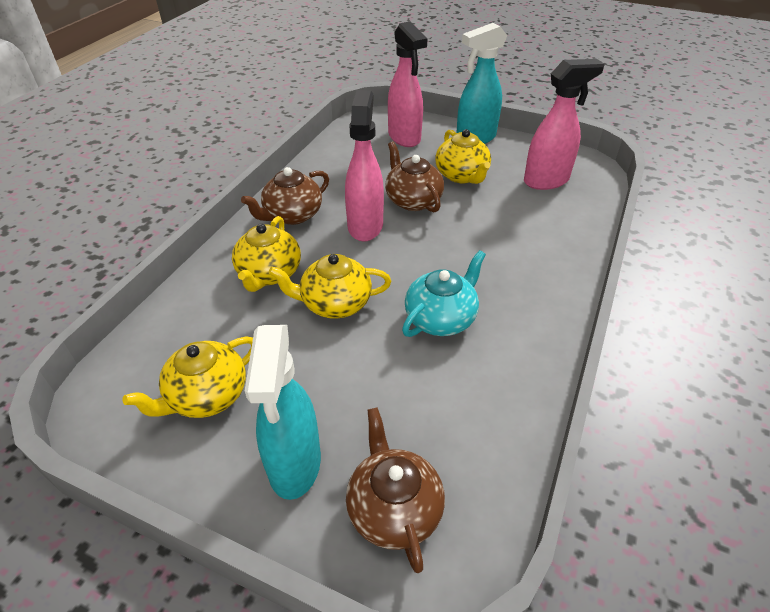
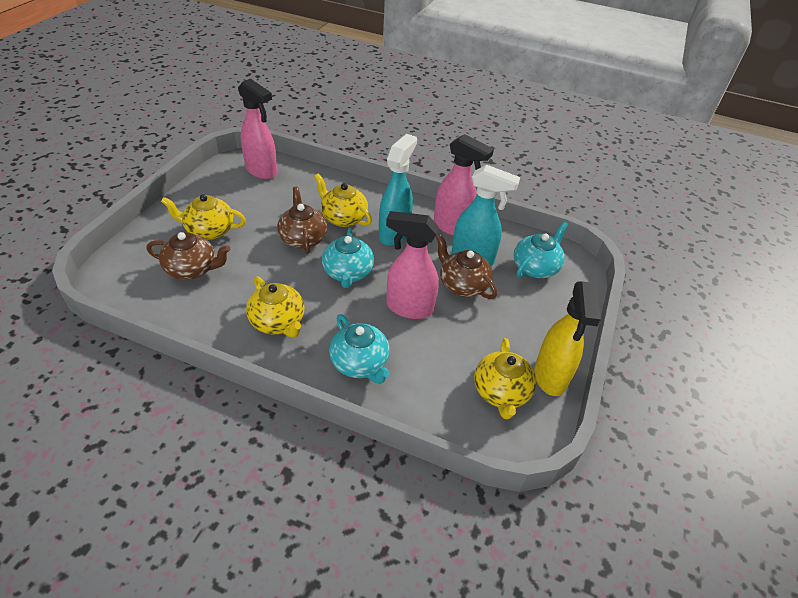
turquoise teapot: [402,250,486,337] = 1 -> [322,228,374,288] [329,314,390,384] [514,222,568,278] = 3
yellow spray bottle: none = 0 -> [534,281,601,396] = 1

